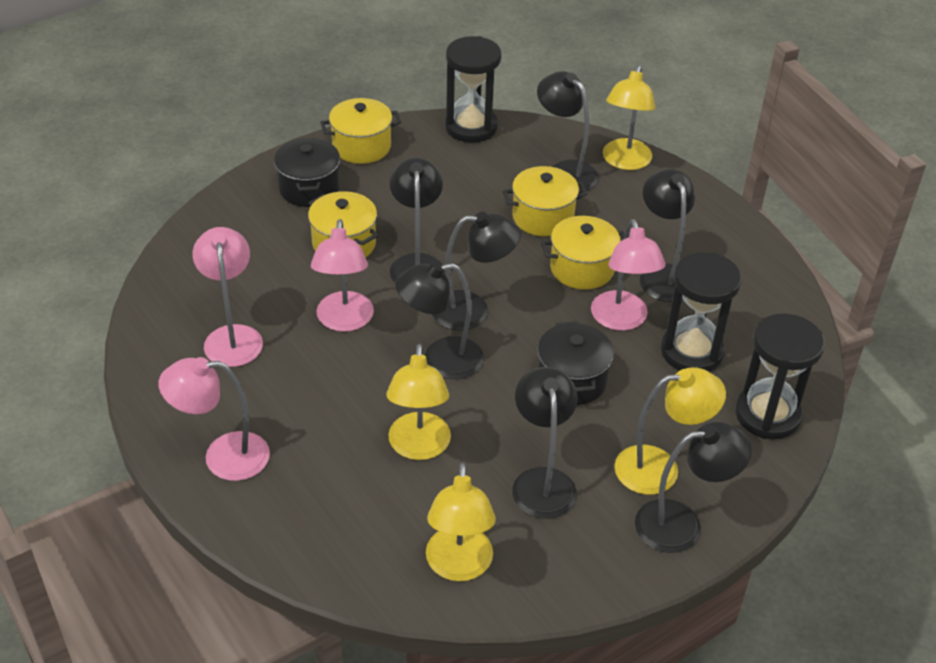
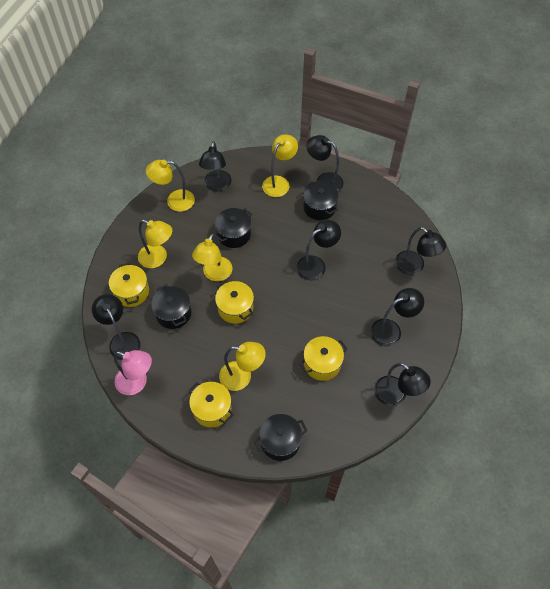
black hourglass: [445,36,502,143] [661,252,742,372] [735,313,825,439] = 3 -> none = 0
black pot: [274,138,340,207] [537,321,614,405] = 2 -> [151,284,191,329] [215,208,252,248] [254,414,307,461] [303,181,339,220] = 4
pink lamp: [158,357,270,481] [192,227,263,367] [311,219,374,332] [591,219,666,331] = 4 -> [114,350,152,395] = 1
yellow lamp: [386,344,451,460] [426,462,496,581] [603,65,655,170] [615,367,726,495] = 4 -> [138,220,172,268] [146,160,195,212] [192,233,232,281] [219,342,266,391] [262,134,298,197] = 5

